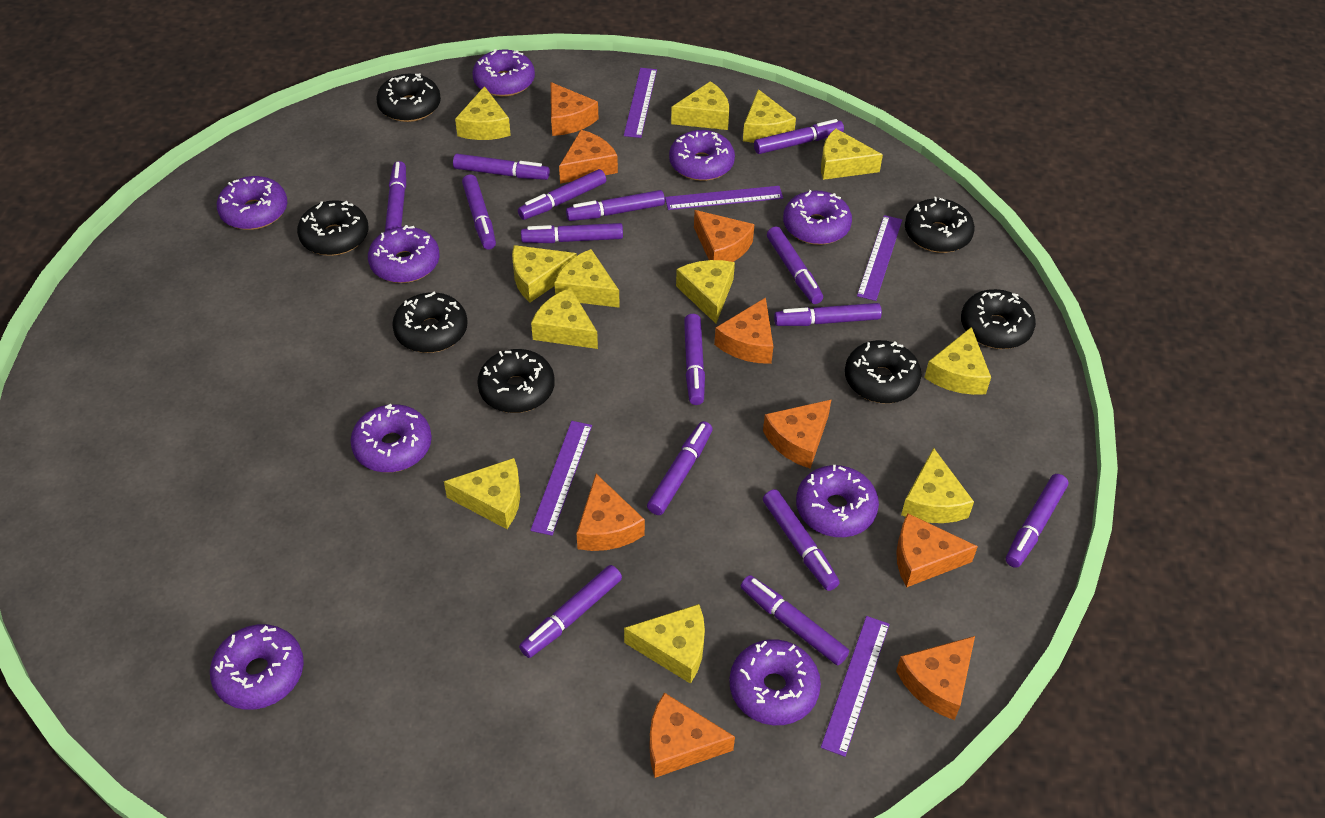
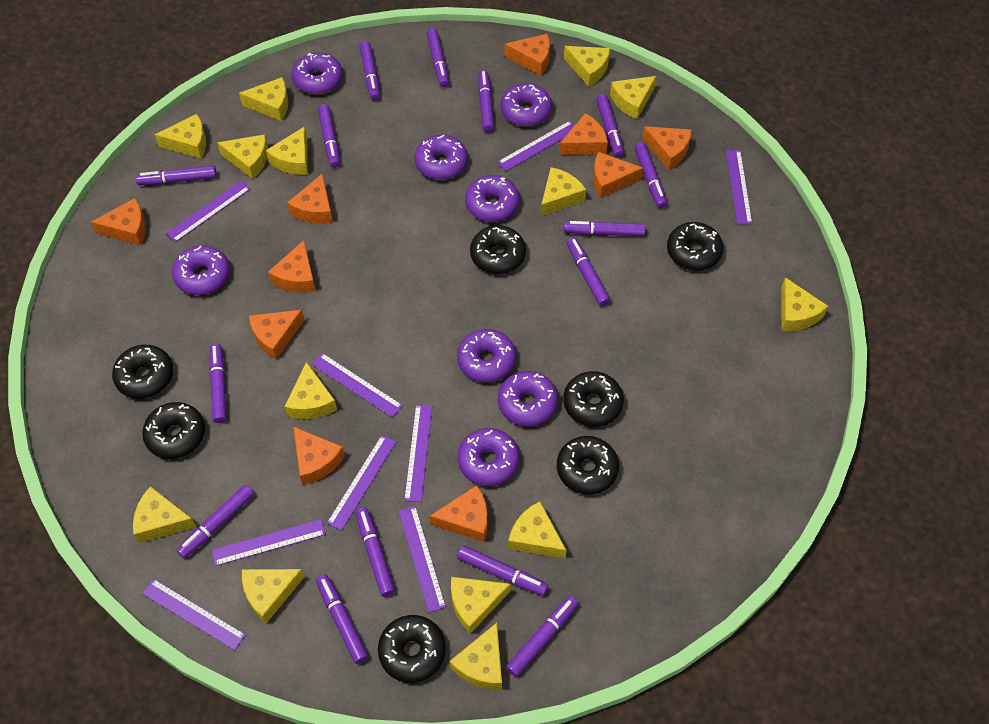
orange cheese: [551,82,598,136] [559,130,618,184] [576,474,645,551] [650,693,735,778] [694,210,755,262] [714,297,773,364] [763,399,832,469] [896,513,978,587] [896,636,975,720] = 9 -> [91,198,146,245] [249,310,304,359] [268,240,316,293] [287,174,333,224] [293,426,345,485] [429,485,488,542] [504,34,550,76] [559,113,608,155] [593,152,643,198] [642,126,692,170] = 10
purple donut: [210,624,304,710] [217,176,287,230] [350,404,432,472] [368,225,440,283] [472,49,535,97] [669,130,735,181] [729,639,821,725] [783,190,852,245] [796,465,879,537] = 9 -> [172,245,230,295] [292,53,343,95] [414,134,468,180] [457,329,516,382] [458,428,520,486] [465,175,519,222] [498,371,558,426] [500,83,552,126] = 8
purple ruler: [530,421,592,536] [624,68,657,138] [665,186,783,210] [821,616,890,757] [857,215,902,301] = 5 -> [142,579,246,650] [166,181,251,242] [212,519,326,566] [312,353,403,417] [327,435,396,531] [399,506,446,613] [404,404,433,502] [498,121,575,171] [726,150,752,224] = 9
yellow cheese: [444,458,520,529] [455,86,511,140] [512,245,577,302] [531,288,598,349] [554,249,620,308] [624,604,705,684] [671,81,729,130] [676,260,735,324] [743,89,796,143] [821,128,883,180] [901,448,974,523] [924,327,991,395] = 12 -> [133,486,196,543] [155,114,206,159] [217,134,268,179] [239,77,288,121] [242,569,304,623] [266,126,308,175] [284,362,337,419] [450,623,502,690] [451,577,511,634] [508,501,566,558] [541,167,586,216] [564,46,610,87] [610,76,656,119] [781,277,828,331] = 14

